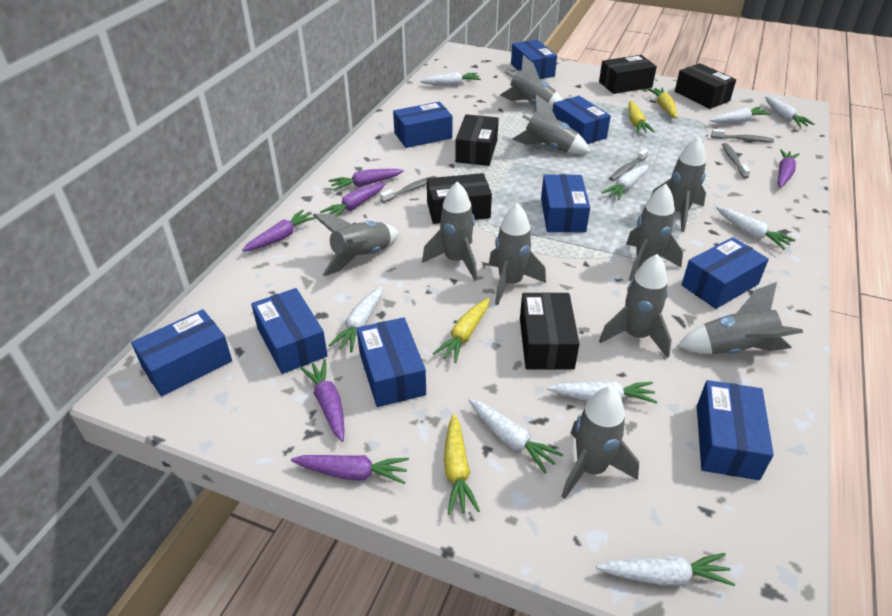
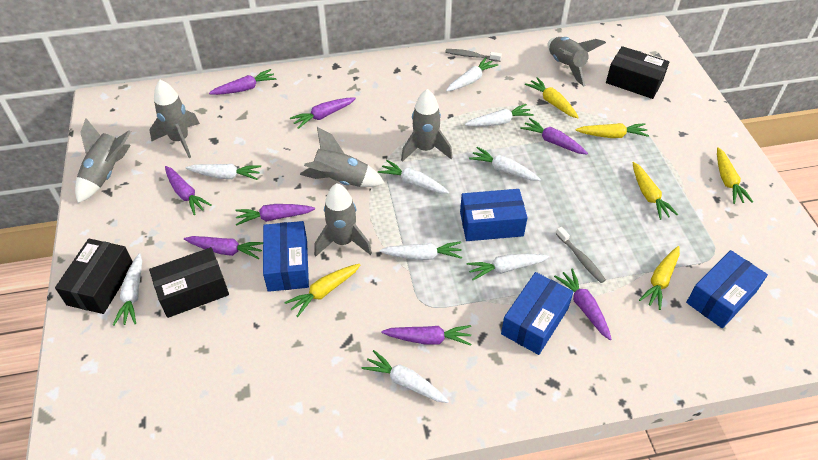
black box: [427,173,492,224] [455,114,499,166] [520,292,580,370] [599,55,657,94] [675,63,736,109] = 5 -> [55,239,133,314] [149,247,229,318] [606,46,669,99] = 3
blue box: [131,309,232,397] [251,288,328,374] [357,317,426,407] [393,102,452,148] [511,40,557,79] [541,174,590,232] [553,96,611,144] [681,237,769,309] [697,380,774,480] = 9 -> [263,221,309,292] [460,189,528,241] [501,272,574,355] [686,250,768,328] = 4
grey rocket: [313,214,399,276] [422,182,477,280] [489,203,546,305] [500,55,563,111] [512,95,591,154] [561,386,639,499] [599,254,672,358] [626,184,683,281] [651,136,706,232] [678,282,803,354] = 10 -> [75,118,131,203] [150,80,200,158] [300,127,385,187] [314,183,372,257] [401,89,452,162] [548,37,606,86] = 6
grey toothbrush: [380,176,435,203] [609,149,649,181] [711,129,774,142] [722,143,750,178] = 4 -> [445,49,502,62] [556,227,606,283] = 2
purple carrot: [242,210,316,251] [291,455,409,484] [300,359,345,442] [320,183,385,217] [329,169,404,191] [778,149,800,187] = 6 -> [165,166,212,215] [184,236,263,259] [209,69,277,95] [235,204,315,226] [290,98,356,129] [382,325,472,346] [520,118,588,154] [554,269,611,340] = 8
yellow carrot: [433,298,490,363] [444,414,480,515] [628,101,655,133] [647,88,677,118] = 4 -> [284,264,360,317] [525,77,579,118] [575,123,649,138] [633,162,678,220] [639,246,680,310] [717,147,753,204] = 6

